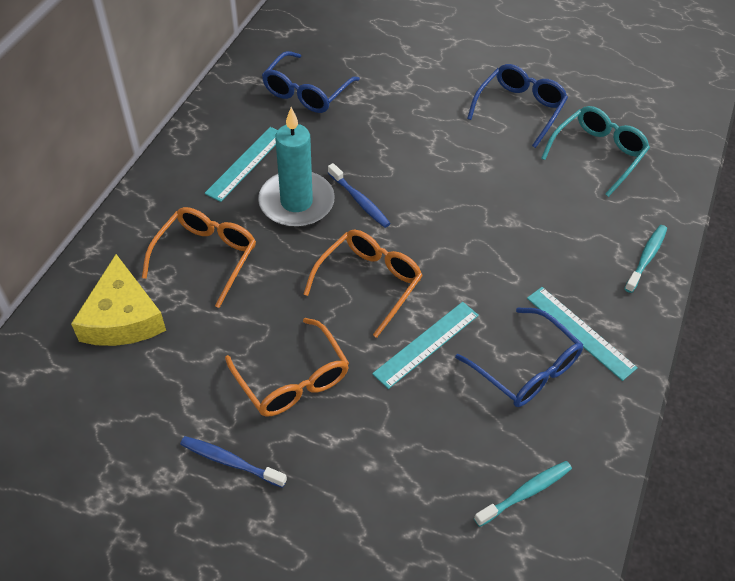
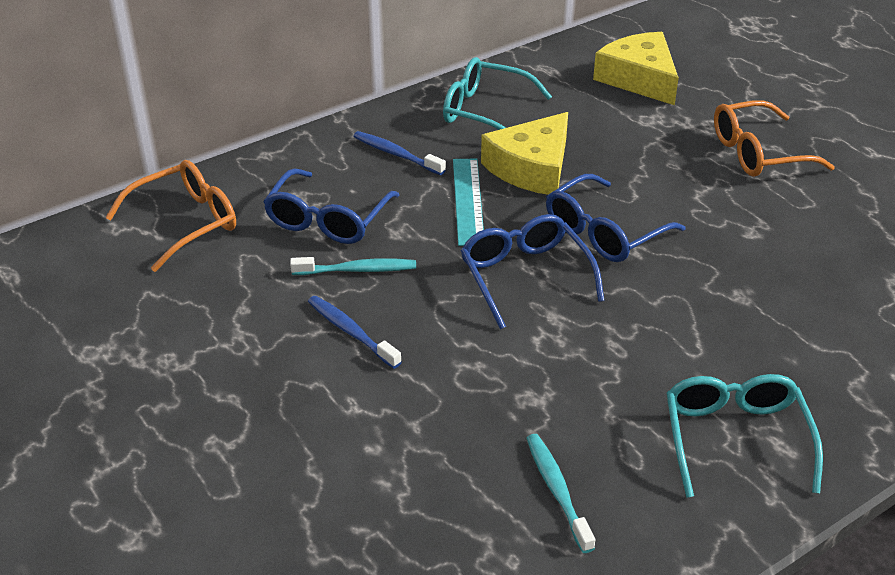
orange glasses: [142,207,256,308] [225,318,349,416] [304,230,423,338] = 3 -> [105,160,236,272] [714,100,835,177] = 2
turquoise candle: [258,107,335,227] = 1 -> none = 0
turquoise glasses: [541,106,650,197] = 1 -> [443,57,552,130] [666,374,823,498] = 2
turquoise ruler: [205,127,278,202] [372,302,479,389] [527,287,638,381] = 3 -> [453,158,484,246] = 1
yellow cheese: [71,254,166,346] = 1 -> [481,112,568,195] [593,32,679,105] = 2

